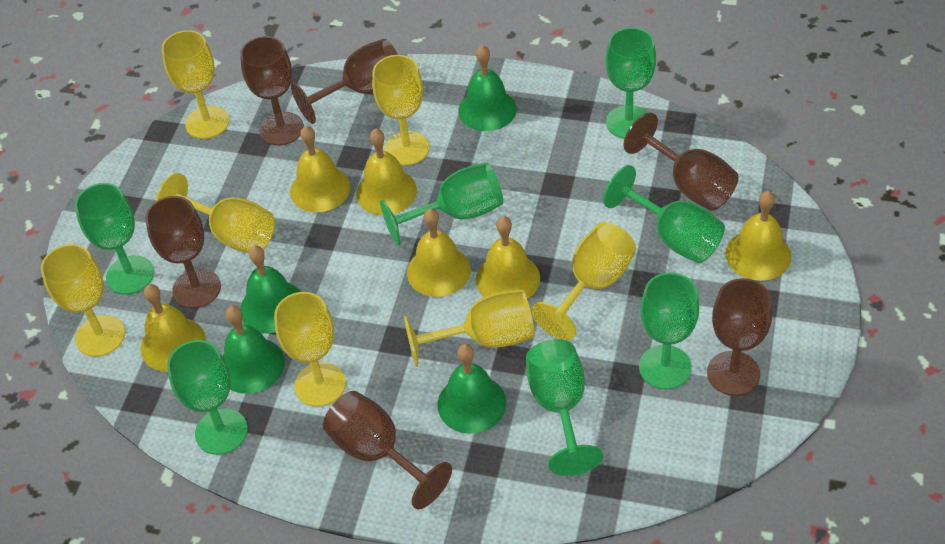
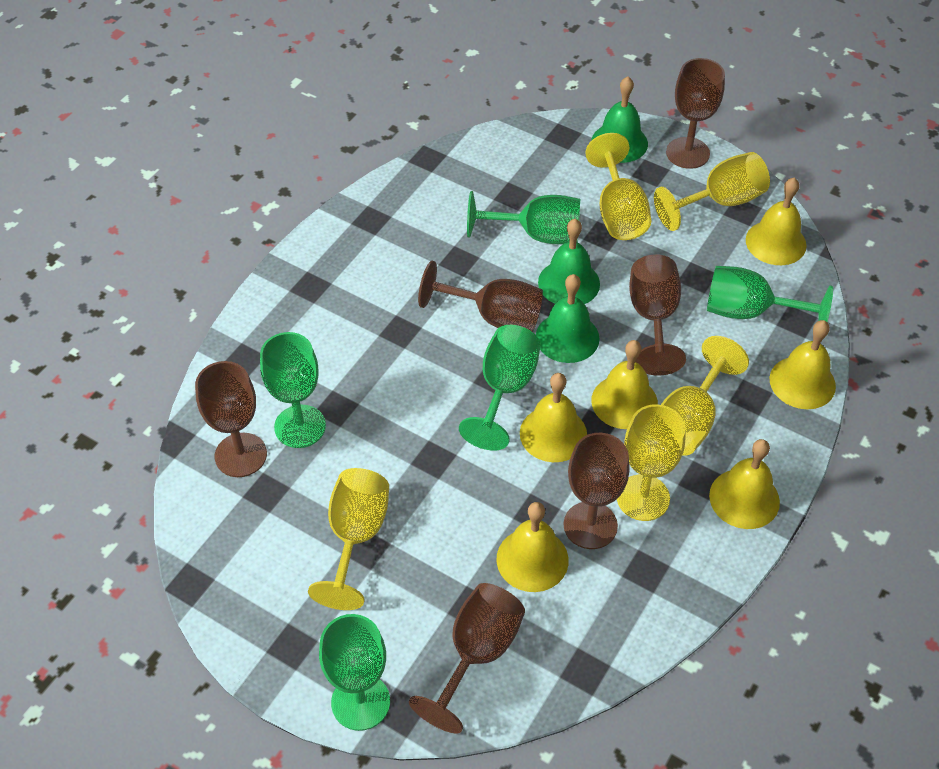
green bell: [223,305,285,394] [240,246,301,333] [438,344,506,434] [458,45,517,131] = 4 -> [536,274,600,363] [538,219,600,304] [591,76,648,163] = 3
green goblet: [75,183,154,295] [167,340,248,455] [380,162,503,246] [526,339,603,476] [603,165,725,263] [606,27,656,139] [639,272,699,389] = 7 -> [260,332,326,448] [319,614,390,731] [459,325,541,450] [467,191,580,244] [707,266,833,322] = 5
yellow goblet: [41,244,125,357] [156,173,275,253] [162,30,229,139] [274,292,346,407] [372,55,430,166] [404,289,535,367] [531,222,636,340] = 7 -> [308,468,389,610] [585,133,651,240] [617,404,685,521] [654,152,770,231] [661,336,749,456] = 5

